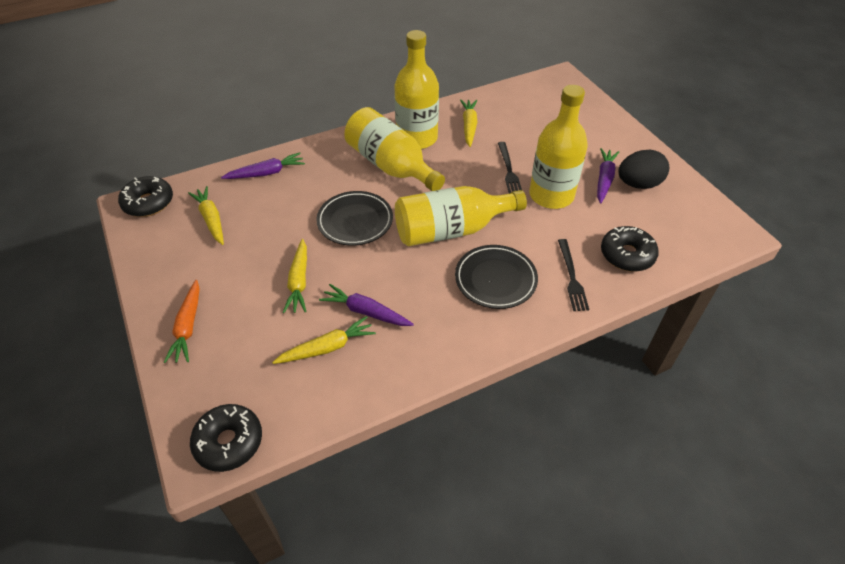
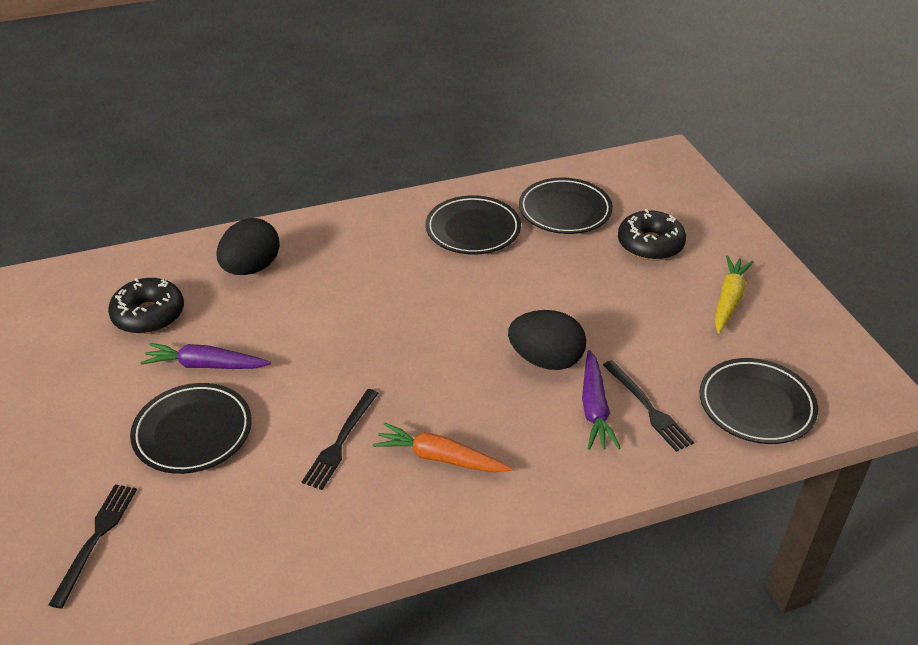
black donut: [118,176,173,217] [190,404,262,472] [601,226,659,272] = 3 -> [108,278,184,334] [618,209,686,261] = 2
black egg: [618,150,669,189] = 1 -> [217,218,280,275] [508,310,586,370] = 2
black fork: [498,142,522,194] [558,239,589,311] = 2 -> [48,484,137,609] [302,389,378,490] [603,360,694,452] = 3
black plate: [316,191,393,246] [455,245,538,309] = 2 -> [130,383,252,474] [426,195,521,255] [519,178,613,234] [700,358,818,444] = 4
purple carrot: [221,153,305,179] [319,284,414,326] [597,148,619,204] = 3 -> [140,343,271,369] [582,350,621,450] = 2
yellow bottle: [344,107,445,191] [395,30,439,149] [395,186,527,247] [529,85,588,209] = 4 -> none = 0
yellow carrot: [188,186,224,245] [272,316,376,364] [283,239,307,313] [460,99,477,147] = 4 -> [715,255,754,333] = 1

